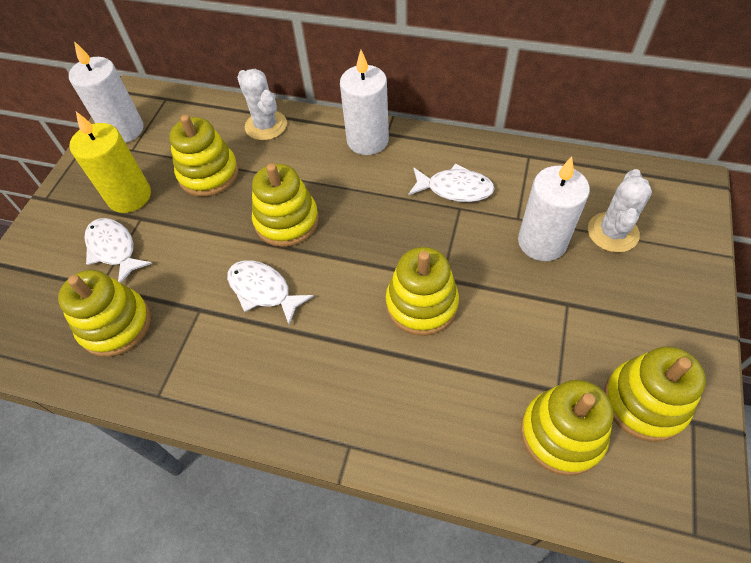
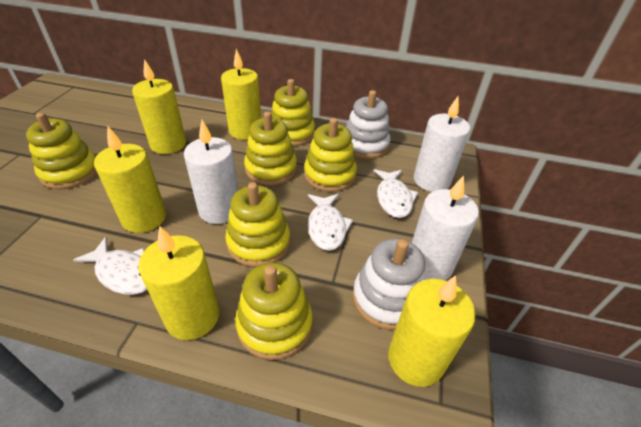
white cactus: [237,69,287,140] [588,169,652,253] = 2 -> none = 0
white stacking toy: none = 0 -> [346,90,390,159] [353,239,425,330] = 2
yellow candle: [69,112,151,213] = 1 -> [94,125,166,233] [132,59,186,154] [138,226,219,340] [221,49,261,140] [388,275,476,387] = 5

